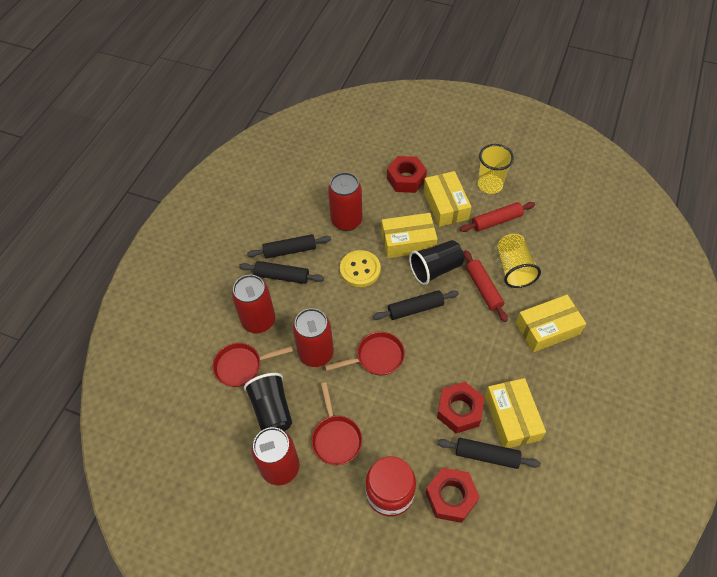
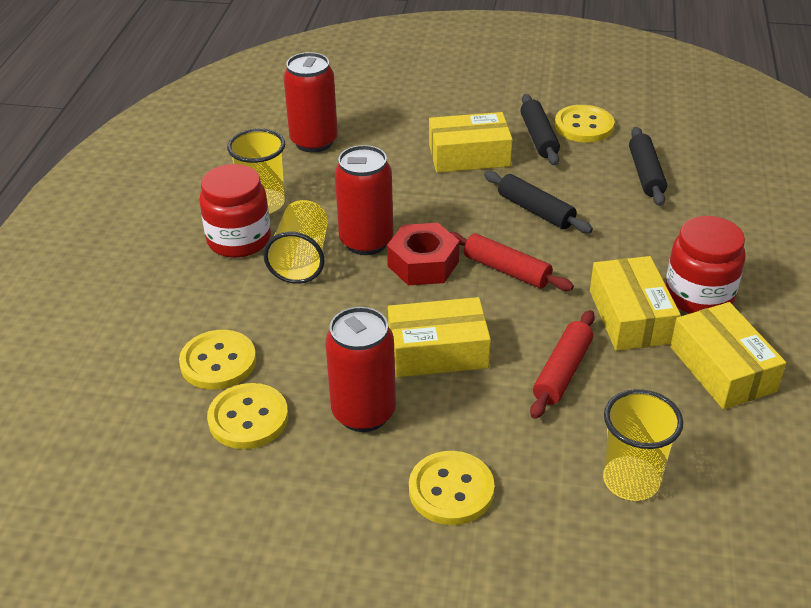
black cup: [244,373,292,431] [409,240,464,285] = 2 -> none = 0
black rolling pin: [239,261,324,284] [247,234,331,259] [373,290,459,320] [437,438,540,469] = 4 -> [484,171,593,233] [520,94,560,166] [629,127,667,206] = 3
red can: [232,275,275,333] [251,427,299,485] [293,308,334,367] [328,172,362,231] = 4 -> [284,52,338,153] [325,307,396,432] [335,145,393,255] = 3
red jar: [366,456,416,517] = 1 -> [199,164,271,258] [665,216,746,314] = 2
red nut: [387,156,427,193] [426,468,480,523] [437,382,485,433] = 3 -> [387,223,459,285] = 1
red pan: [212,343,293,387] [311,382,362,465] [325,332,405,375] = 3 -> none = 0
yellow button: [340,250,381,287] = 1 -> [179,330,256,390] [207,383,288,449] [409,451,495,525] [555,105,614,143] = 4
yellow cup: [478,144,514,194] [497,234,541,288] = 2 -> [227,129,285,214] [263,200,328,284] [603,389,683,501] = 3

